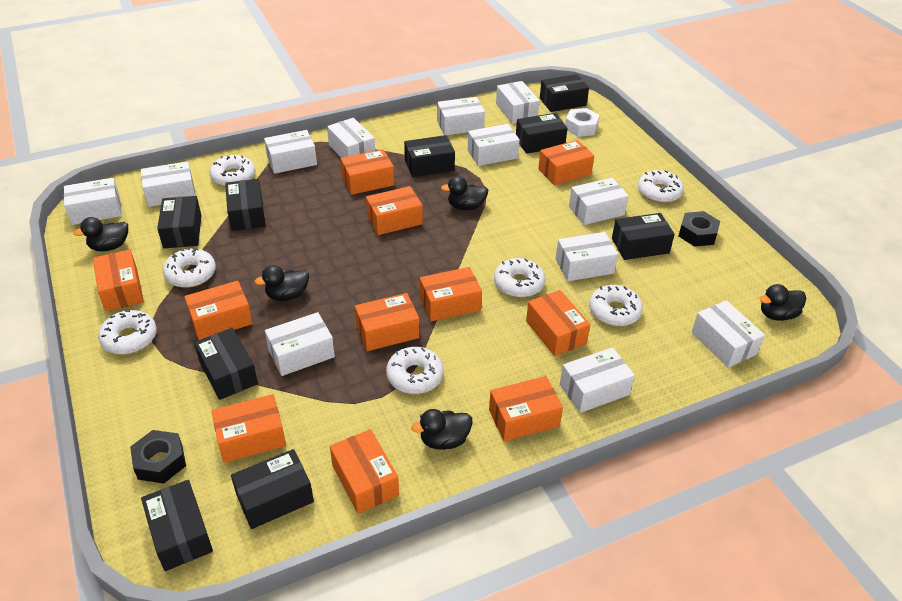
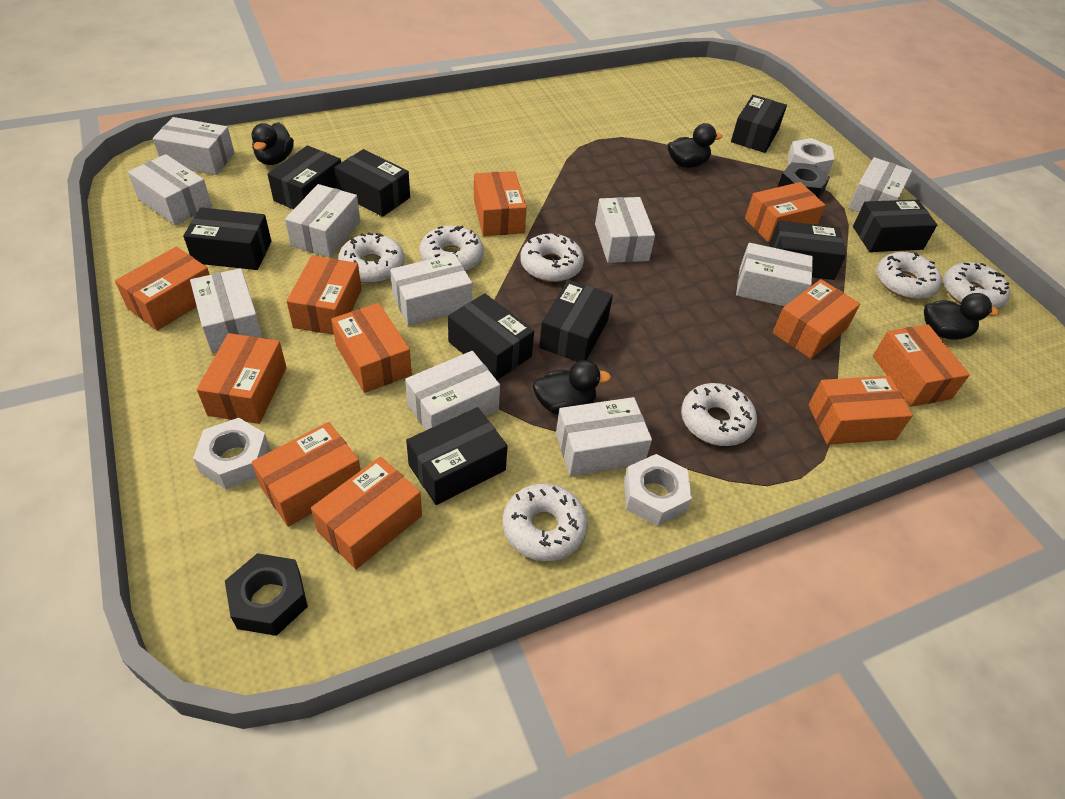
black duck: [73,217,128,252] [254,265,309,301] [411,409,473,450] [441,176,488,210] [760,284,806,321] = 5 -> [252,122,294,165] [533,360,611,415] [668,123,722,168] [924,293,999,340] = 4
white box: [64,178,122,225] [141,161,196,207] [264,130,317,174] [265,312,335,376] [327,118,375,158] [437,97,485,135] [468,124,520,166] [496,81,539,124] [556,232,618,281] [560,347,635,413] [569,178,629,225] [692,300,765,368] = 12 -> [128,154,212,225] [153,117,234,175] [190,268,263,353] [285,184,360,258] [390,254,472,326] [405,351,500,430] [556,397,652,476] [595,197,655,263] [736,243,813,306] [848,157,912,212] = 10
white nut: [565,108,600,137] = 1 -> [193,418,270,489] [624,454,692,526] [788,138,835,174] = 3

